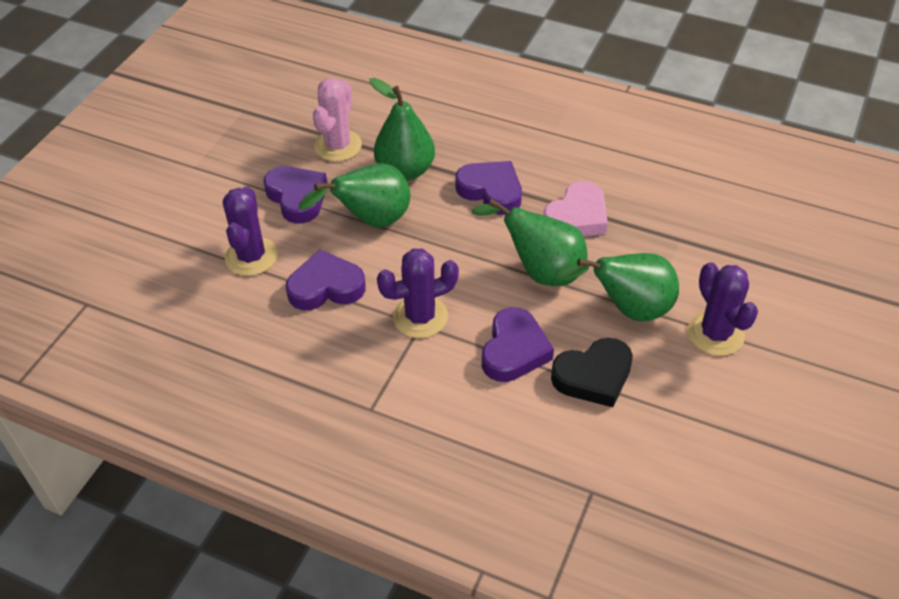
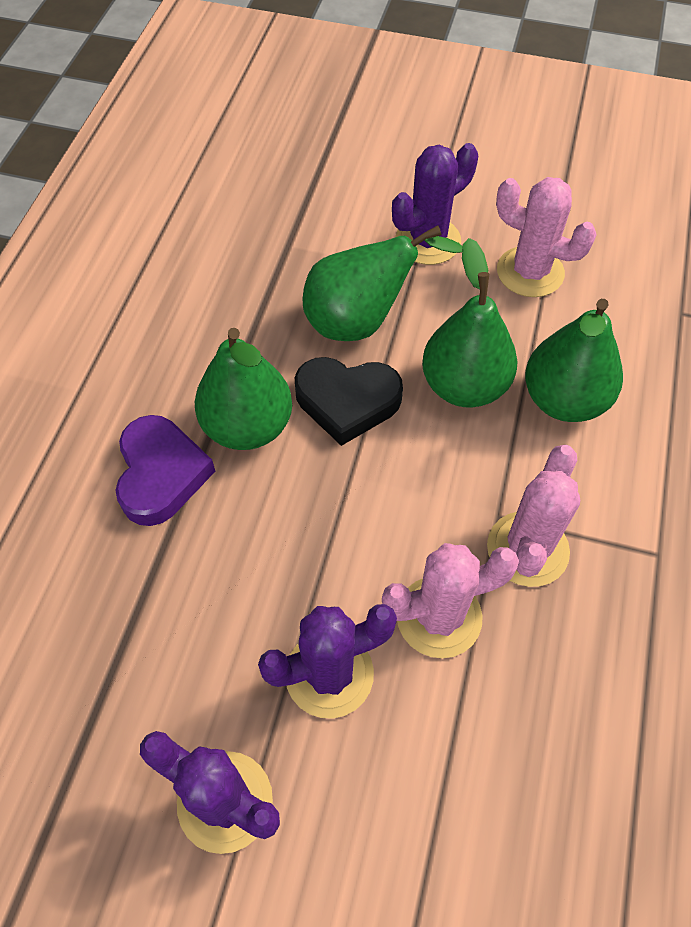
pink cactus: [313,78,362,162] = 1 -> [382,543,519,658] [487,445,580,587] [496,177,597,297] = 3
pink heart: [544,181,608,236] = 1 -> none = 0
purple heart: [263,166,327,224] [286,250,366,310] [455,161,522,215] [482,307,554,382] = 4 -> [116,415,215,526] = 1

